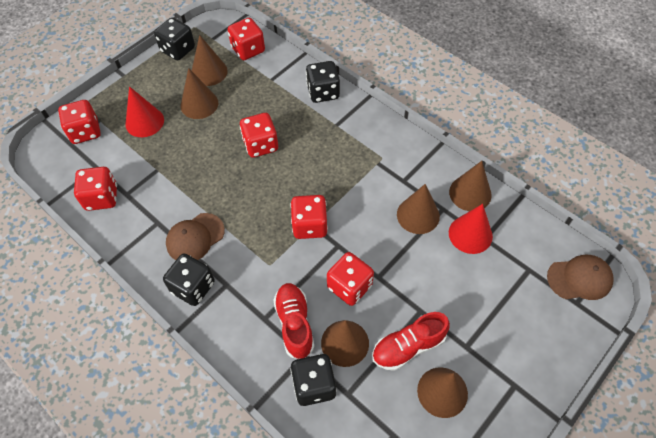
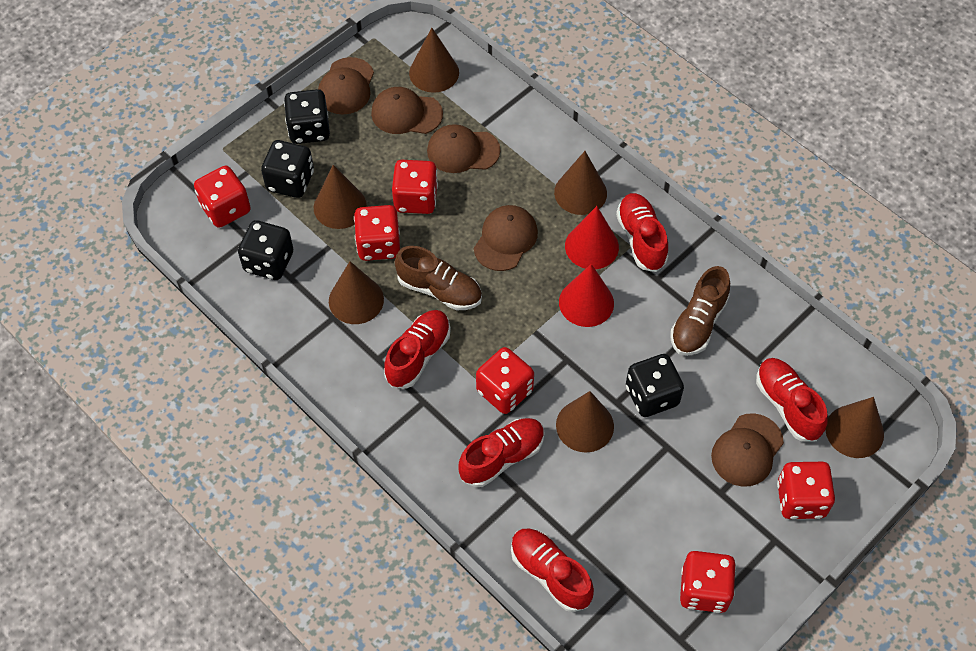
brown cap: [166,213,225,260] [547,255,614,300] = 2 -> [318,57,374,115] [371,87,443,134] [427,124,500,173] [474,205,538,271] [711,413,784,487] = 5
brown shoe: none = 0 -> [395,246,482,310] [670,266,730,356] = 2
red shoe: [273,283,314,359] [372,312,450,371] = 2 -> [384,310,451,389] [459,418,545,487] [511,528,594,612] [616,193,669,272] [756,358,828,442] = 5

